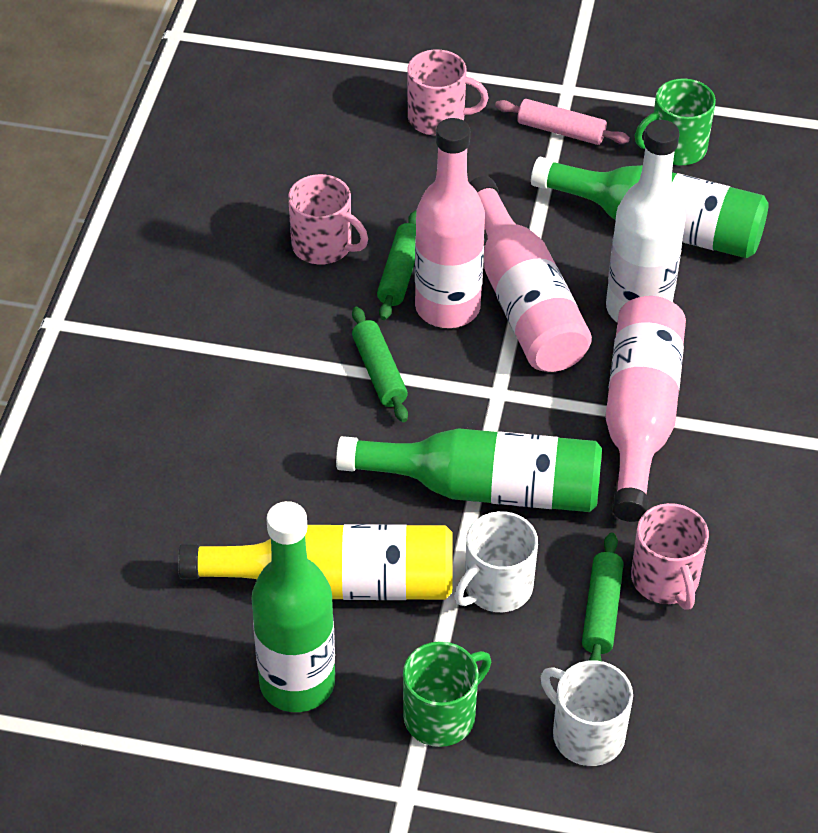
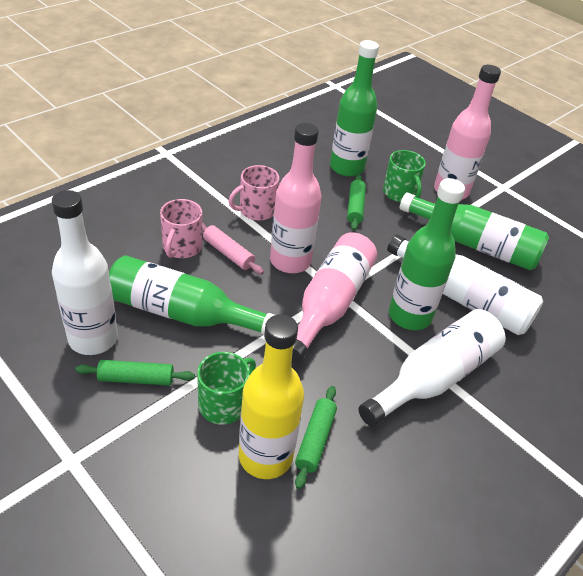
green bottle: [252,501,335,712] [336,428,602,512] [531,157,769,258] = 3 -> [109,255,274,335] [330,40,379,177] [389,178,465,330] [400,192,549,270] = 4
pink mug: [288,174,368,265] [407,49,488,136] [631,503,709,610] = 3 -> [160,199,202,258] [229,165,279,221] = 2
white bottle: [606,120,686,323] = 1 -> [52,190,118,355] [358,309,506,427] [387,234,543,335] = 3
white mug: [454,511,538,612] [541,660,633,766] = 2 -> none = 0

